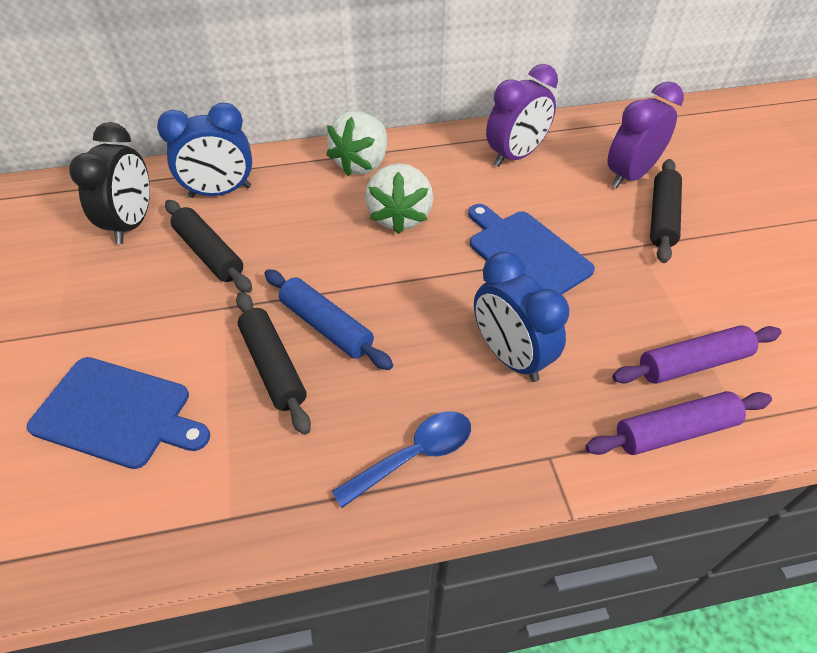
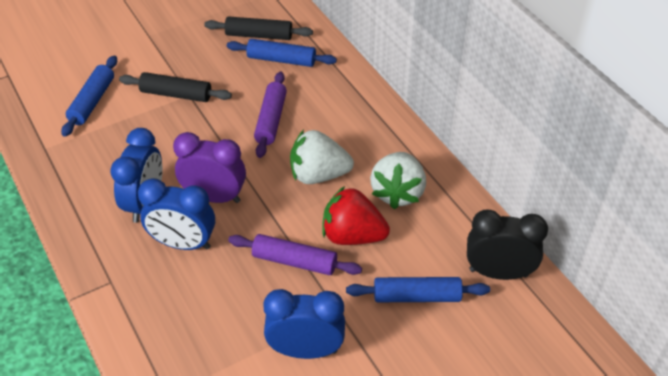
black rolling pin: [165,200,252,293] [236,292,311,435] [650,159,682,263] = 3 -> [119,72,232,102] [204,16,313,40] = 2
blue clock: [157,103,252,198] [474,252,569,382] = 2 -> [111,128,162,223] [138,178,215,250] [263,289,345,359] = 3
blue cutting board: [27,357,210,469] [468,204,595,294] = 2 -> none = 0
blue rolling pin: [264,269,393,370] = 1 -> [61,56,117,137] [227,39,337,67] [346,277,490,302] = 3
blue spoon: [332,411,471,508] = 1 -> none = 0
purple clock: [486,64,558,167] [607,81,684,188] = 2 -> [173,132,246,203] = 1
red strawberry: none = 0 -> [322,186,390,245] = 1

